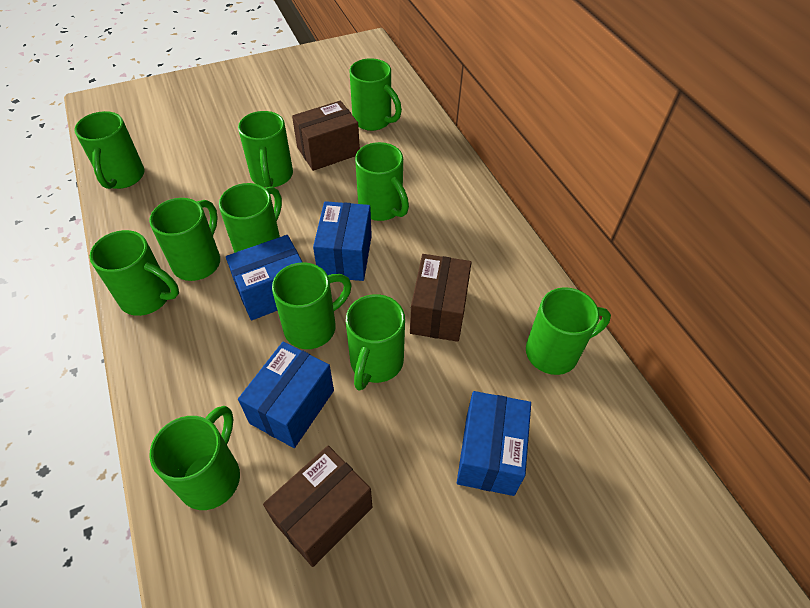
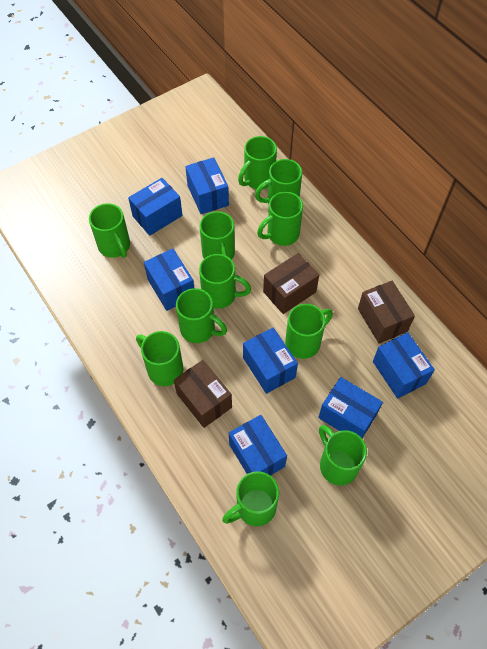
blue box: [226,235,303,320] [238,341,334,448] [313,201,372,281] [457,391,531,496] = 4 -> [128,178,183,236] [144,249,194,311] [185,157,229,214] [229,415,287,476] [243,327,298,394] [318,377,383,438] [373,332,435,399] = 7

